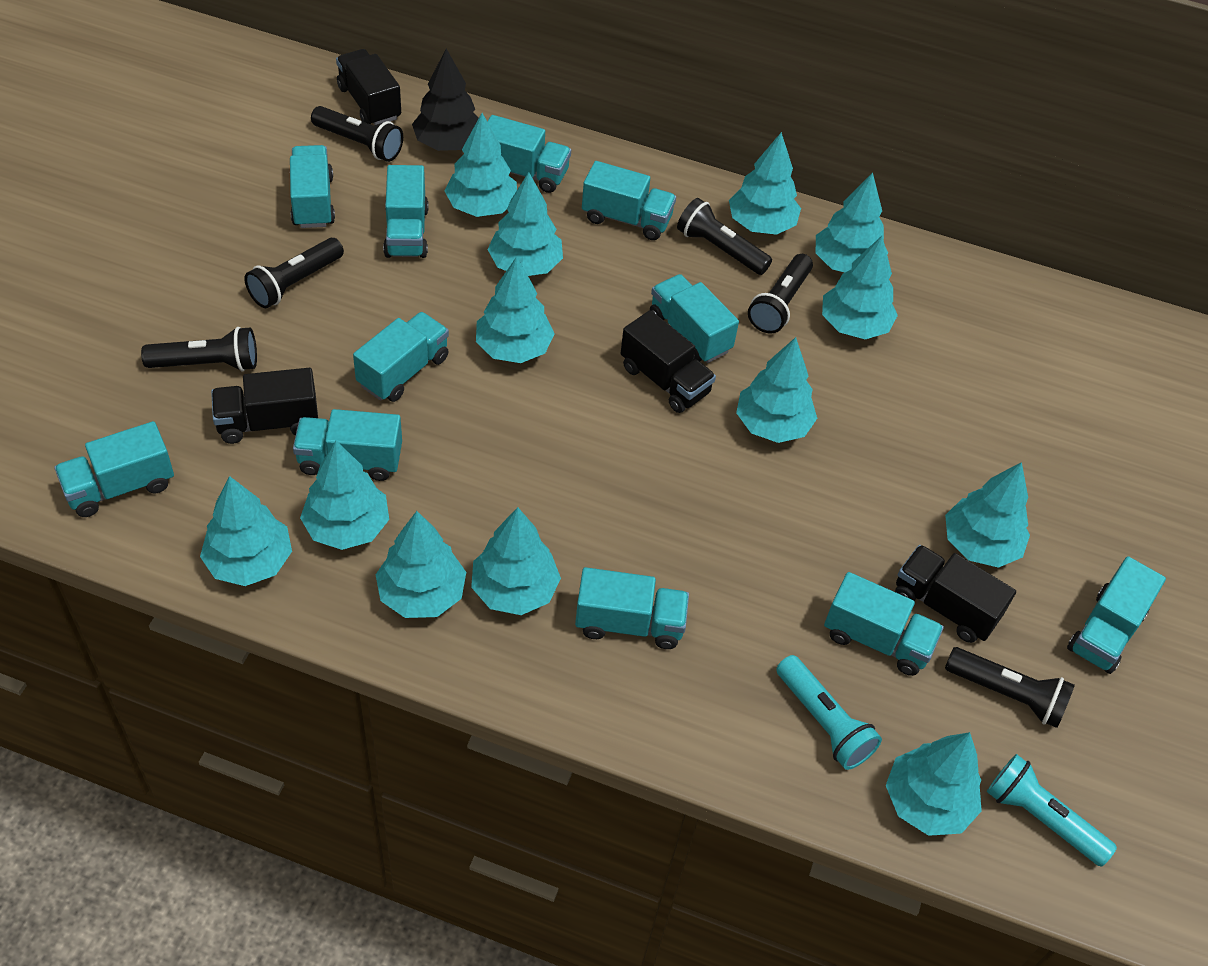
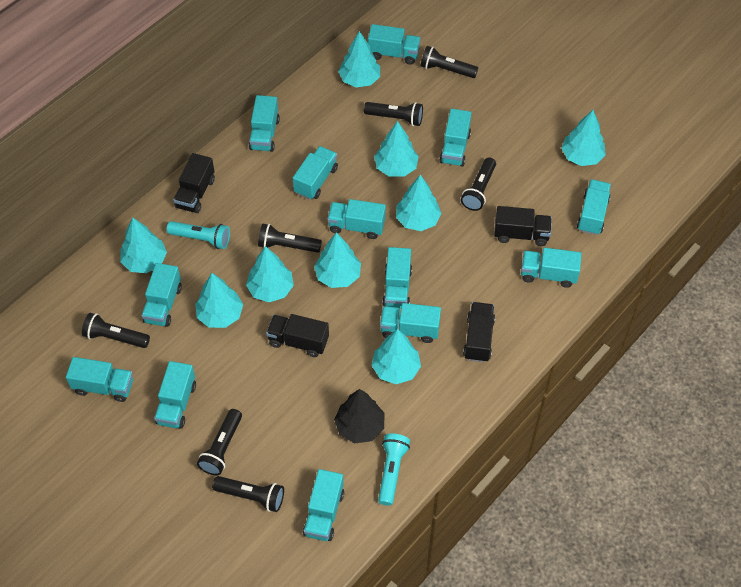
black flashlight: [141,327,257,372] [244,238,344,308] [311,106,403,162] [677,198,772,275] [748,254,813,334] [945,647,1075,728] = 6 -> [82,313,150,348] [197,409,242,476] [212,476,284,512] [258,224,322,253] [364,102,423,126] [420,46,478,78] [461,158,496,211] = 7
turquoise tree: [200,476,292,586] [300,441,389,550] [376,511,466,618] [445,113,517,217] [471,507,561,615] [476,257,555,363] [487,172,563,276] [729,132,801,235] [736,337,817,443] [816,173,888,273] [822,236,898,339] [886,732,982,836] [945,462,1030,568] = 13 -> [120,217,167,273] [195,273,243,328] [246,246,294,302] [314,232,361,288] [338,31,380,87] [371,329,421,384] [374,121,419,177] [396,175,442,231] [561,110,606,166] = 9
turquoise truck: [54,421,174,517] [290,145,335,228] [293,409,402,481] [353,312,449,402] [383,165,429,258] [487,115,571,193] [575,567,689,649] [582,161,676,240] [650,274,739,363] [824,572,944,676] [1067,556,1166,674] = 11 -> [66,357,133,402] [141,263,182,327] [154,361,196,429] [249,95,280,152] [293,146,338,200] [303,469,344,541] [327,199,386,239] [368,24,421,64] [380,303,441,343] [382,247,412,308] [439,109,472,167] [521,248,582,288] [577,179,611,235] = 13

